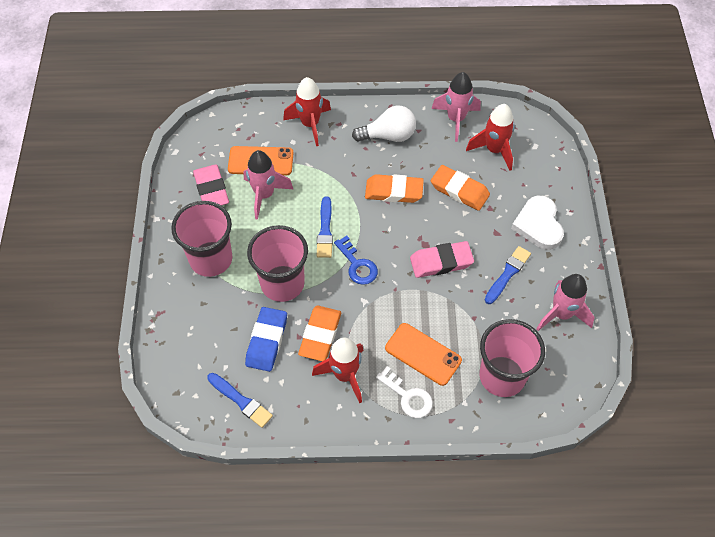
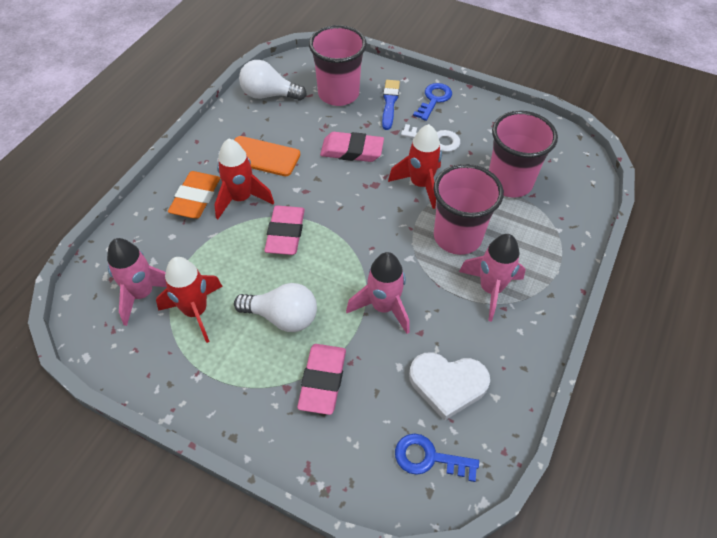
blue brush: [207,373,273,428] [317,196,333,258] [485,246,531,304] = 3 -> [382,80,400,130] = 1
blue eraser: [245,307,287,372] = 1 -> none = 0
blue key: [334,236,378,285] = 1 -> [395,433,479,482] [413,83,452,121] = 2
orange eraser: [298,306,341,361] [365,174,424,203] [431,165,490,211] = 3 -> [168,171,220,219] = 1
orange phone: [228,146,294,175] [385,323,462,386] = 2 -> [234,136,300,176] = 1
pink eraser: [193,164,229,205] [410,241,474,278] = 2 -> [264,205,305,255] [297,344,346,415] [320,132,384,162] = 3
white light bulb: [352,105,416,142] = 1 -> [234,283,317,332] [239,60,307,101] = 2

